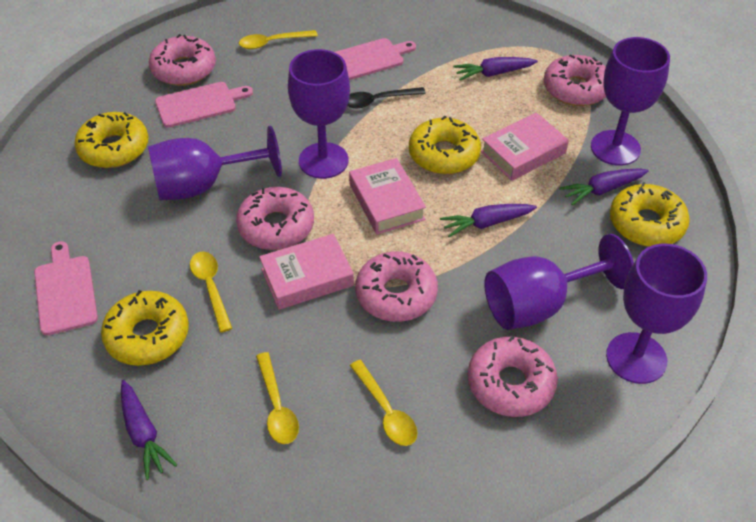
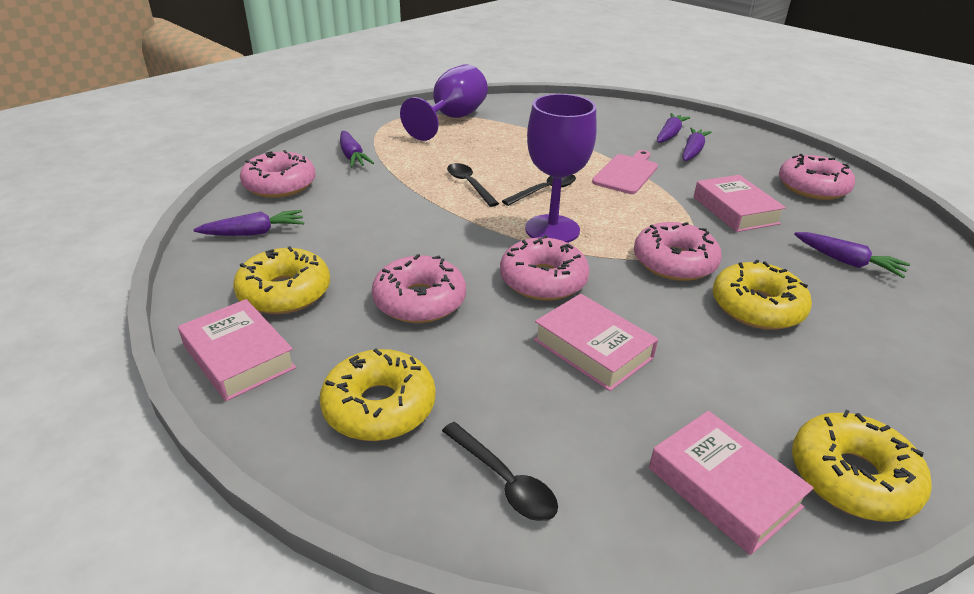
black spoon: [347,87,426,108] = 1 -> [442,422,558,521] [447,163,499,207] [502,174,576,206] = 3
pink book: [259,234,354,310] [349,158,426,234] [481,112,569,181] = 3 -> [178,299,296,401] [533,294,658,391] [649,411,814,555] [694,175,786,232] = 4
pink cutting board: [34,241,98,335] [155,82,253,128] [335,38,416,80] = 3 -> [592,150,658,194] = 1
purple carrot: [121,380,177,480] [440,204,537,237] [453,57,538,81] [559,168,649,206] = 4 -> [194,210,304,236] [340,131,374,168] [657,113,691,143] [682,128,712,161] [794,232,910,278] = 5
purple goblet: [148,126,282,200] [288,49,350,179] [484,234,634,330] [591,37,670,166] [606,244,707,384] = 5 -> [400,64,488,141] [525,94,597,243] = 2
yellow spoon: [190,252,232,332] [239,30,318,49] [256,352,299,444] [350,360,417,446] = 4 -> none = 0

